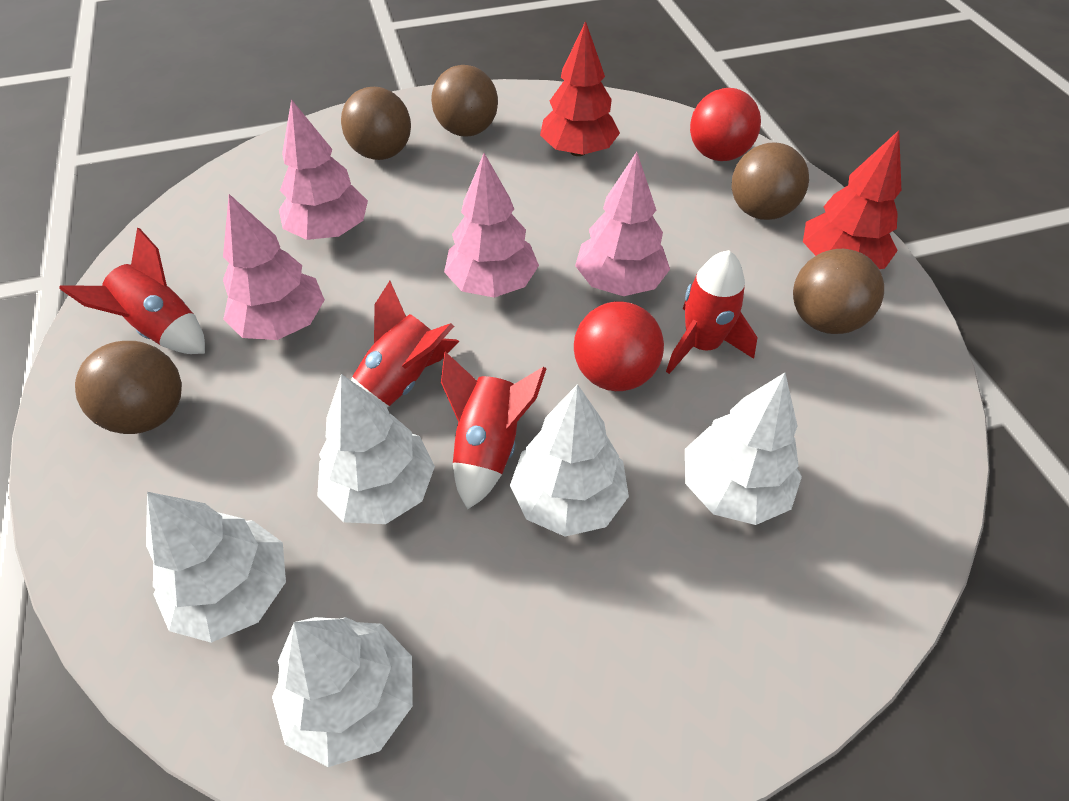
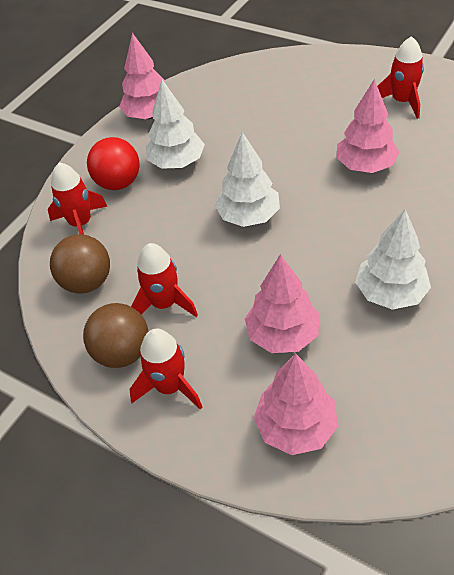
brown ball: [75,341,182,434] [341,87,411,160] [431,65,498,136] [732,142,809,220] [793,249,884,334] = 5 -> [50,234,110,294] [83,303,148,368] = 2
red ball: [574,302,664,391] [690,88,761,161] = 2 -> [87,137,140,190] = 1
red tree: [540,21,620,156] [803,130,901,269] = 2 -> none = 0
white tree: [146,492,286,643] [272,617,413,767] [317,374,435,524] [510,384,629,537] [685,373,802,525] = 5 -> [146,80,205,169] [215,132,280,227] [356,209,431,310] = 3

